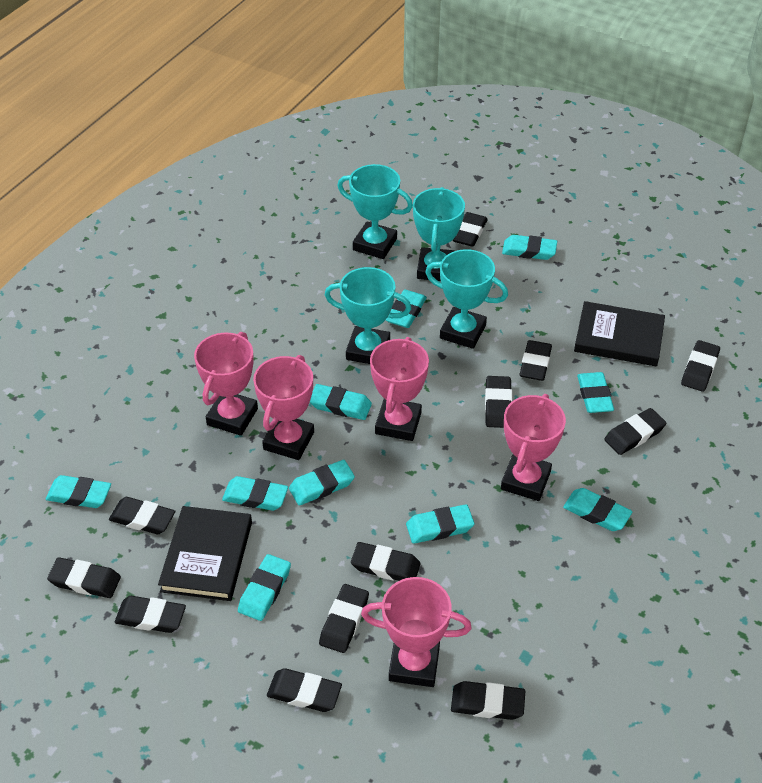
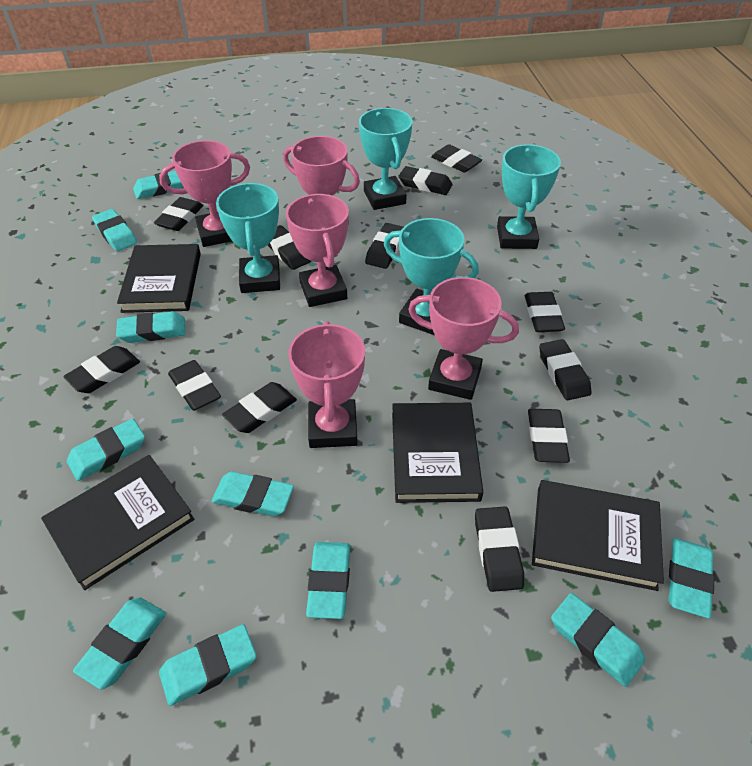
black book: [158,506,252,601] [574,301,665,366] = 2 -> [41,455,194,590] [117,244,201,313] [392,403,483,503] [532,480,664,591] = 4

